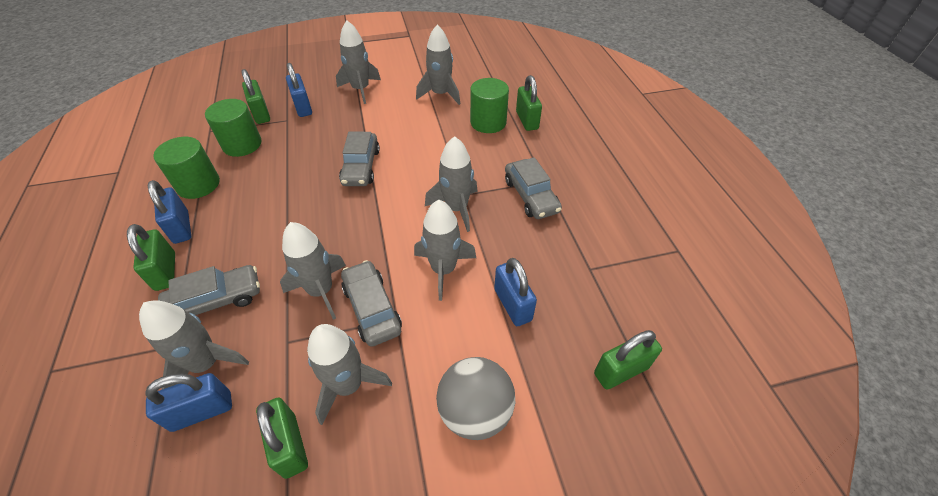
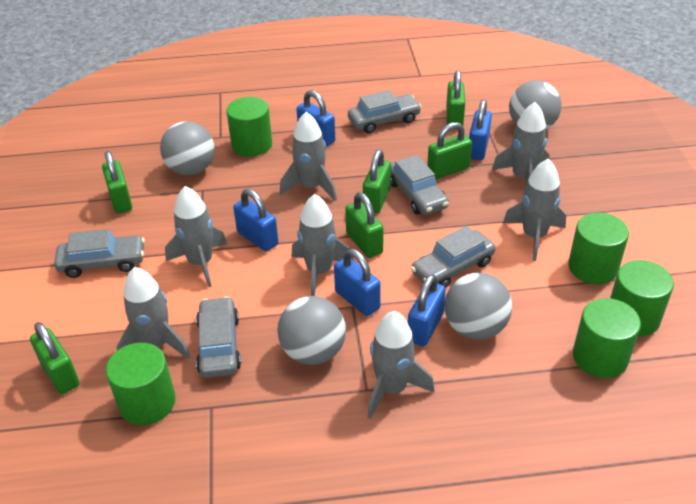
blue padlock: [145,373,232,432] [148,180,191,244] [286,63,312,117] [494,258,537,326] = 4 -> [233,189,278,252] [297,90,335,147] [334,249,381,316] [408,274,446,347] [469,100,492,160] = 5
green cylinder: [153,137,220,199] [205,99,262,157] [470,78,509,133] = 3 -> [106,343,175,425] [226,97,272,157] [568,213,629,284] [573,298,641,378] [610,260,674,337] = 5
green padlock: [127,224,175,291] [241,69,270,124] [256,397,308,479] [516,75,542,131] [594,330,662,390] = 5 -> [30,322,79,394] [102,151,132,214] [345,192,384,258] [363,150,391,213] [427,122,472,179] [446,70,465,126] = 6
grey ball: [436,357,515,440] = 1 -> [160,121,215,175] [277,296,346,365] [445,273,512,340] [509,80,562,129] = 4
grey car: [158,265,260,315] [339,132,380,186] [341,260,402,347] [505,157,562,219] = 4 -> [54,229,145,278] [196,296,241,378] [348,90,422,133] [391,155,449,215] [411,226,496,288] = 5

